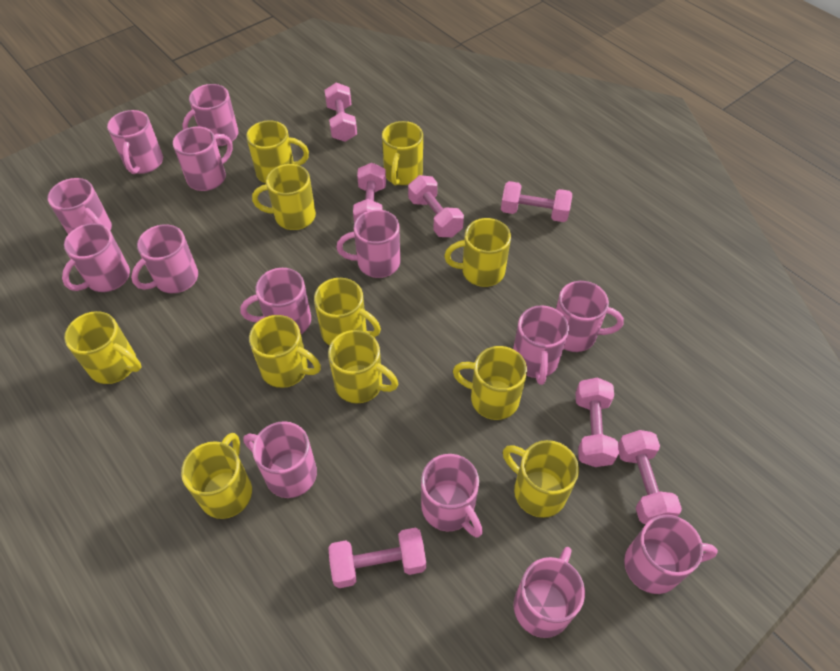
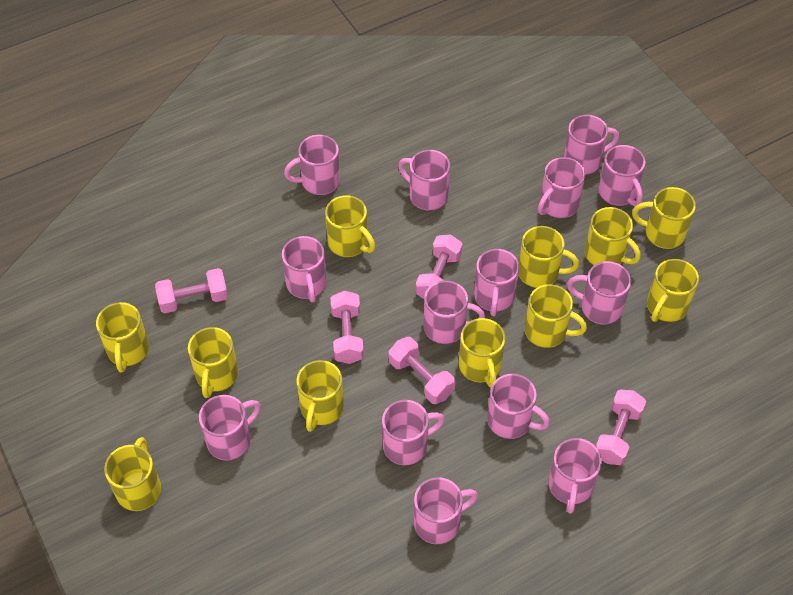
pink dumbbell: [325,83,357,142] [328,528,426,588] [353,163,386,223] [408,175,464,237] [501,181,572,222] [576,377,619,467] [618,430,682,524] = 7 -> [155,268,228,313] [330,291,364,364] [389,337,455,404] [416,235,463,299] [596,389,646,465] = 5

